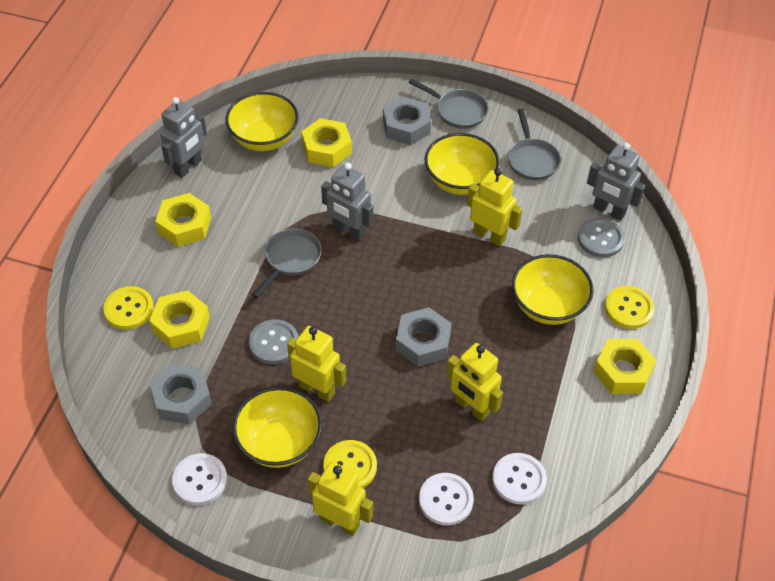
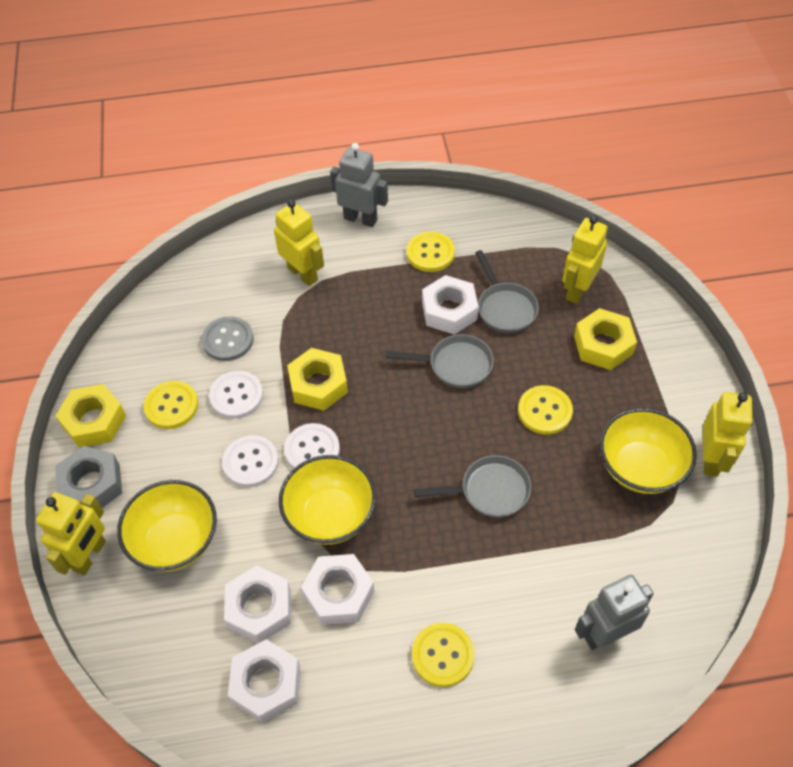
grey button: [249,319,298,364] [577,218,625,257] = 2 -> [201,316,253,361] = 1
grey nut: [150,364,212,425] [383,97,431,145] [396,307,452,367] = 3 -> [55,446,122,508] = 1
grey robot: [160,97,207,178] [321,163,373,241] [587,143,645,221] = 3 -> [330,143,388,227] [575,575,654,650] = 2
white nut: none = 0 -> [224,565,291,643] [228,639,300,723] [301,554,375,625] [422,275,479,335] = 4
yellow bowl: [225,92,299,151] [233,387,322,468] [425,133,500,195] [512,254,594,325] = 4 -> [117,480,217,572] [279,455,376,545] [600,408,697,494] = 3
yellow button: [103,286,154,329] [323,440,377,488] [605,286,654,329] = 3 -> [144,381,198,429] [407,232,455,272] [412,623,475,687] [518,385,573,435] = 4
yellow nut: [149,290,210,349] [155,193,211,247] [301,118,352,167] [593,339,657,394] = 4 -> [56,384,126,448] [287,348,348,411] [574,308,637,370] = 3

